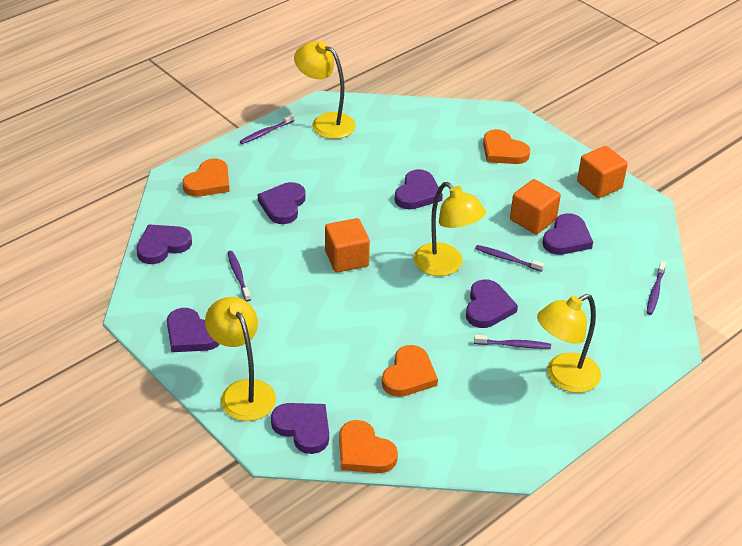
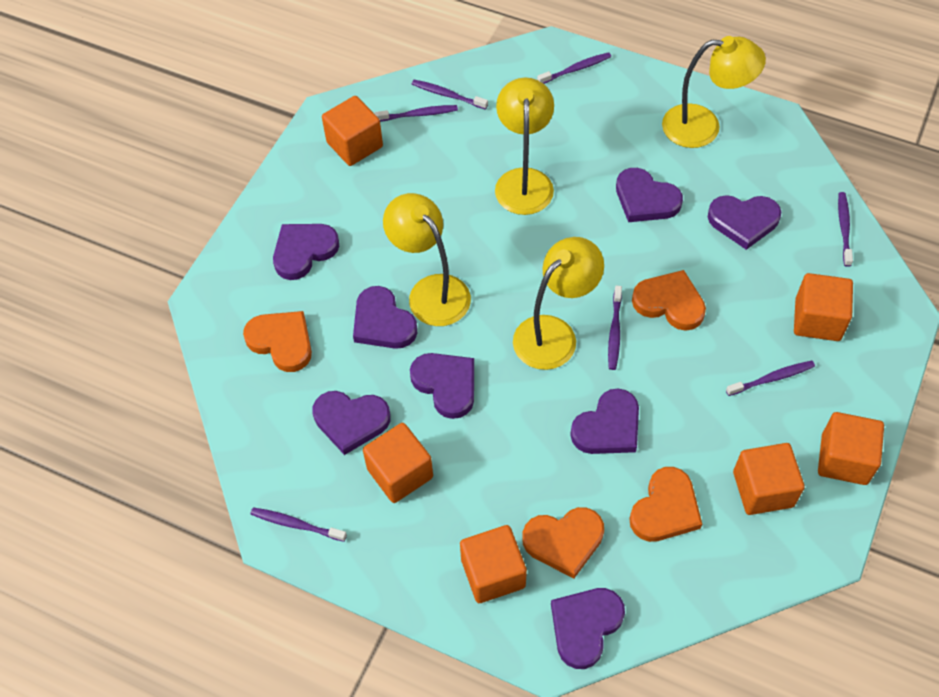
orange cube: [325,218,370,273] [510,179,561,234] [577,146,628,198] = 3 -> [322,96,383,166] [363,423,433,503] [460,525,527,603] [733,443,805,515] [794,273,853,341] [818,412,884,485] = 6
purple heart: [136,225,192,264] [167,308,220,352] [258,182,306,224] [271,403,329,454] [395,169,443,209] [466,279,518,328] [542,213,593,255] = 7 -> [273,224,339,280] [313,391,391,455] [353,286,417,349] [410,353,474,419] [551,588,625,669] [570,388,639,454] [616,168,683,222] [708,195,781,250] = 8
purple toothbrush: [227,251,251,302] [240,114,294,144] [474,335,551,349] [475,245,544,272] [647,261,666,315] = 5 -> [250,507,347,542] [375,105,458,122] [412,80,488,110] [537,52,611,84] [608,286,622,370] [726,361,815,396] [838,192,853,267] = 7

